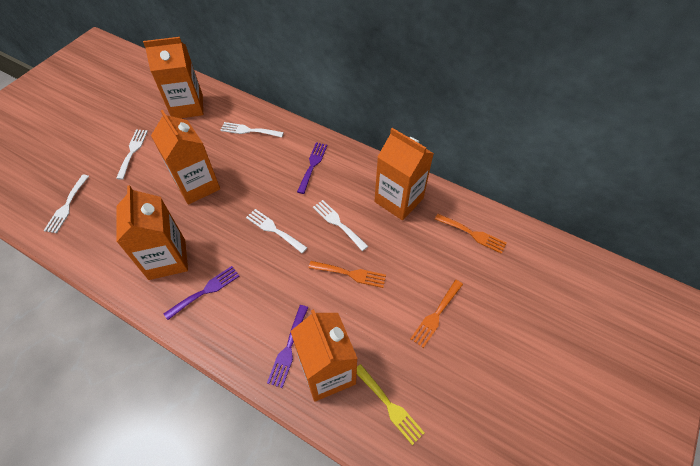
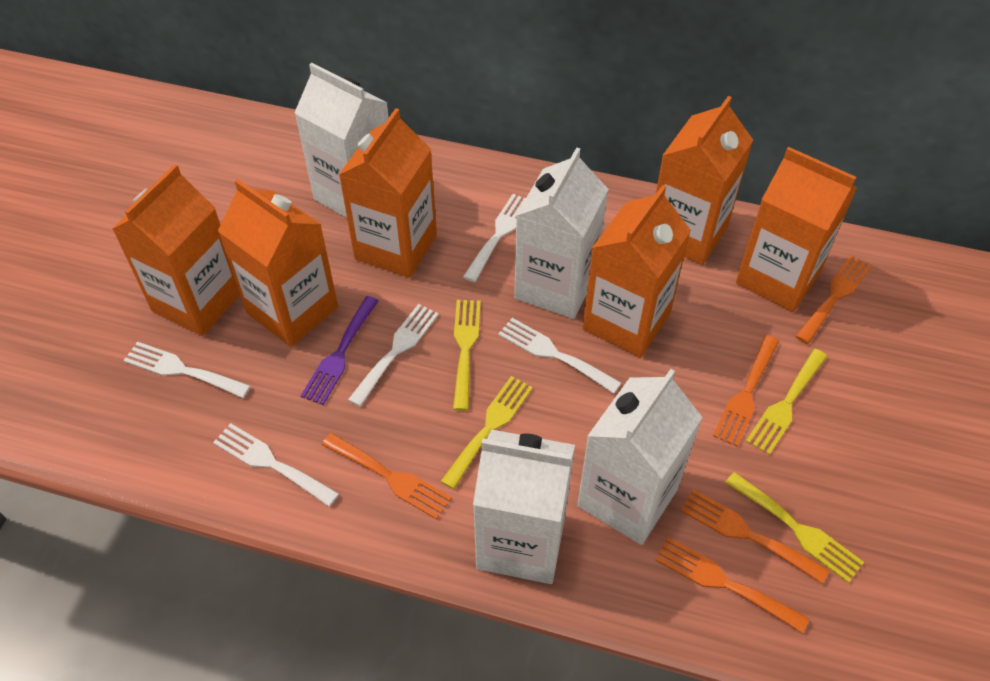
orange carton: [116,185,188,280] [143,37,203,118] [151,110,220,205] [291,309,358,402] [374,128,434,220] = 5 -> [112,164,240,336] [218,179,338,347] [339,108,437,278] [583,185,691,358] [656,96,753,265] [736,147,857,312] = 6
orange fork: [309,261,386,288] [410,280,463,348] [435,214,507,254] = 3 -> [322,433,452,520] [655,537,809,634] [680,489,829,584] [713,335,779,447] [795,255,872,344] = 5
purple fork: [163,266,239,320] [267,305,309,388] [297,142,328,194] = 3 -> [301,296,379,405] = 1
white carton: none = 0 -> [294,63,389,218] [473,430,575,584] [514,147,608,319] [577,369,702,545] = 4
yellow fork: [357,364,425,445] = 1 -> [440,376,533,489] [453,300,481,411] [725,472,864,583] [746,349,828,455] = 4

